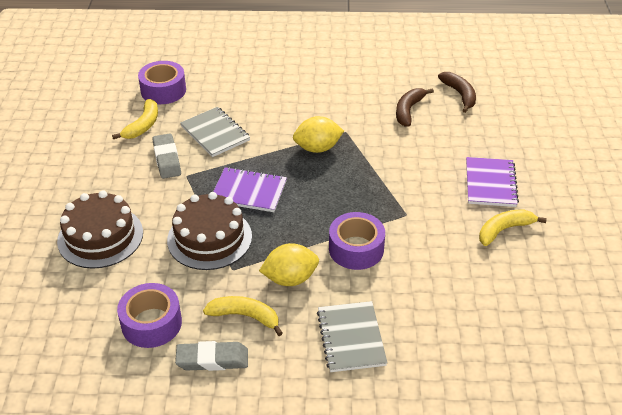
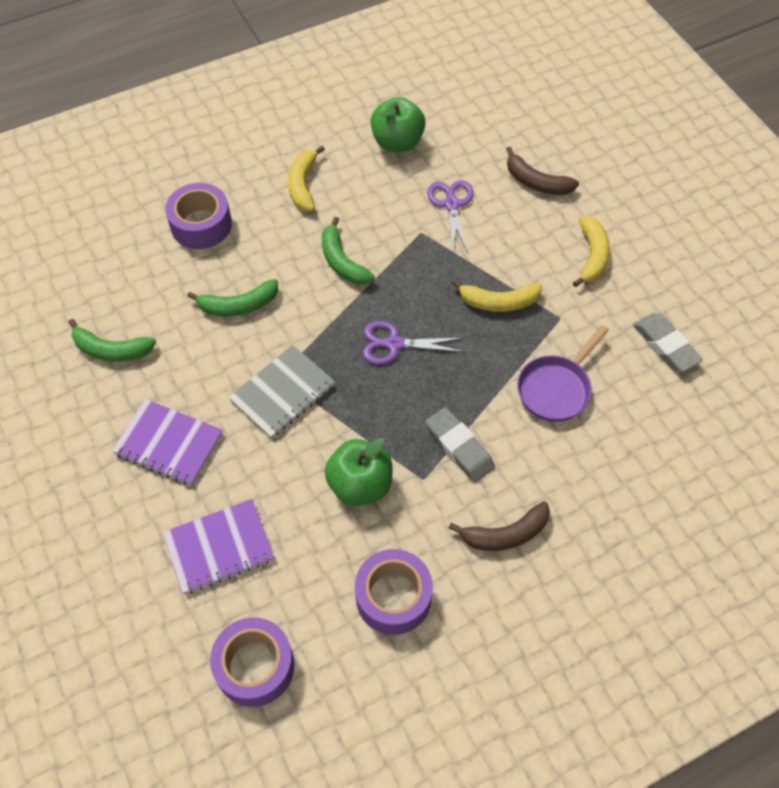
brown cake: [57,190,143,269] [167,192,252,270] = 2 -> none = 0
green apple: none = 0 -> [325,438,392,506] [371,97,426,152] = 2
green banana: none = 0 -> [68,319,156,362] [187,279,278,316] [322,217,375,285] = 3
grey notebook: [180,107,250,157] [317,301,388,372] = 2 -> [229,345,335,439] = 1
purple pan: none = 0 -> [517,325,609,422] = 1
purple scissors: none = 0 -> [363,321,465,365] [427,180,474,253] = 2
yellow lemon: [259,243,319,286] [293,116,344,153] = 2 -> none = 0

